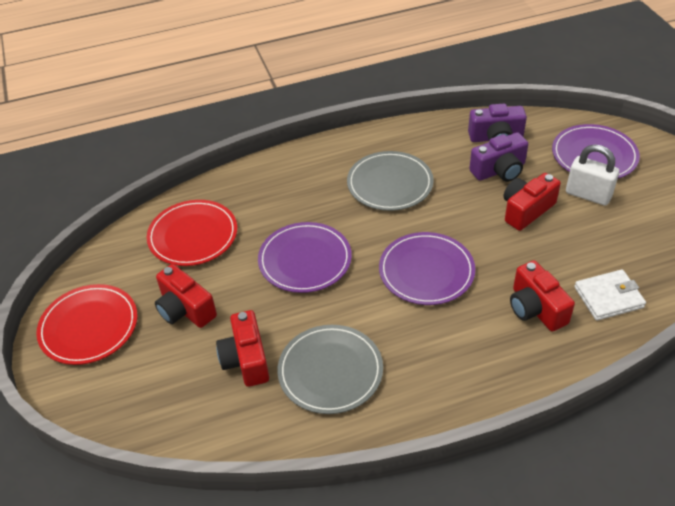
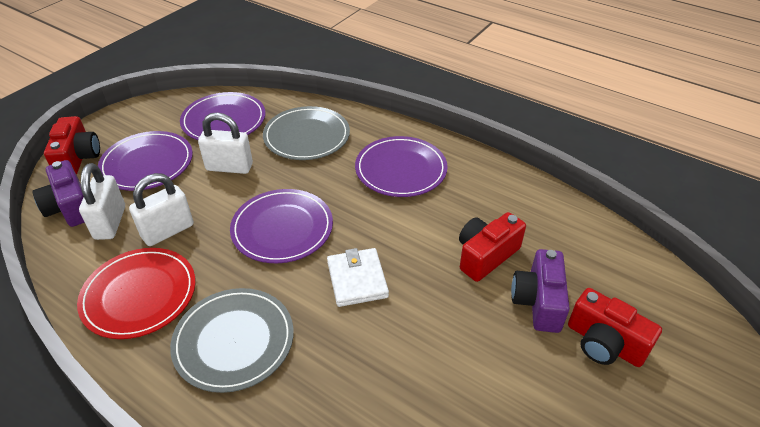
purple plate: [258,222,352,293] [379,232,475,305] [552,124,640,179] = 3 -> [98,131,193,191] [180,92,266,140] [230,189,333,263] [355,136,448,197] = 4
red camera: [155,264,217,328] [216,310,269,387] [504,173,561,231] [510,260,575,331] = 4 -> [44,116,100,175] [459,212,526,282] [568,288,662,367] = 3
red plate: [36,284,137,365] [147,200,237,266] = 2 -> [77,248,196,339] = 1
white padlock: [566,144,619,206] = 1 -> [79,163,125,240] [129,173,194,246] [198,112,253,174] = 3

